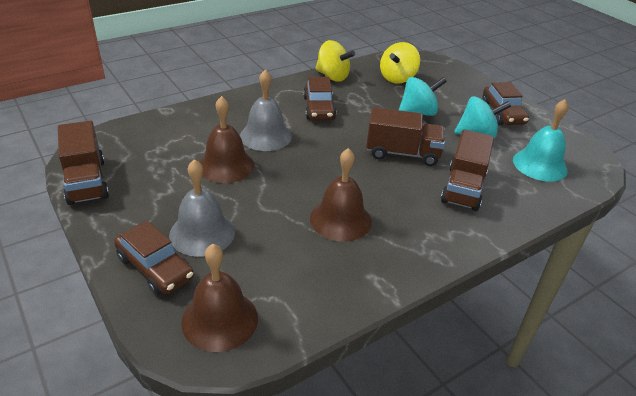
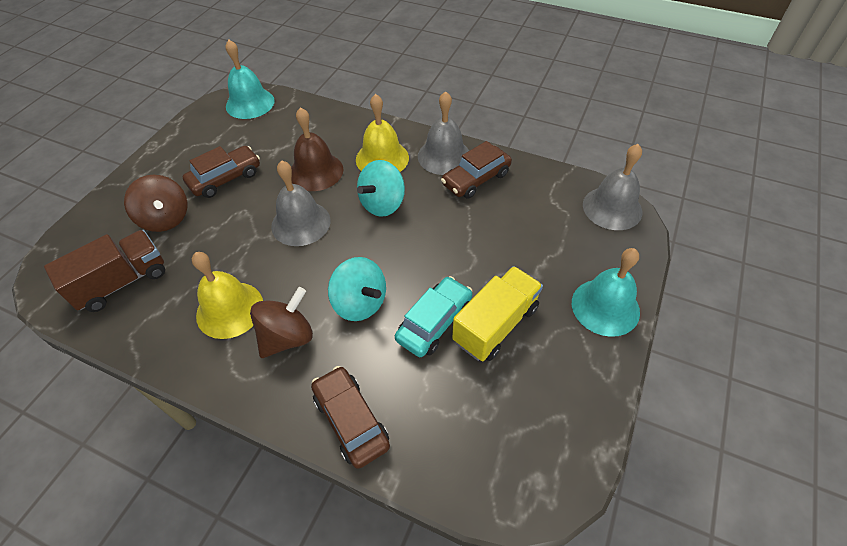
brown bell: [181,244,258,352] [199,96,254,183] [310,148,372,242] = 3 -> [291,107,343,191] = 1
brown spinning top: none = 0 -> [124,175,188,232] [250,287,313,358] = 2
brown truck: [58,121,109,205] [366,107,445,166] [441,129,494,211] = 3 -> [44,230,165,312] = 1
grey bell: [169,159,235,257] [240,69,292,151] = 2 -> [271,160,330,246] [418,91,469,175] [583,144,642,230] = 3
turquoise bell: [513,99,568,182] = 1 -> [226,39,275,119] [572,248,640,337] = 2
turquoise car: none = 0 -> [395,276,472,357] = 1
yellow bell: none = 0 -> [192,252,263,339] [356,94,409,172] = 2
yellow spinning top: [315,40,355,82] [380,42,420,84] = 2 -> none = 0
yellow truck: none = 0 -> [452,266,543,361] = 1

